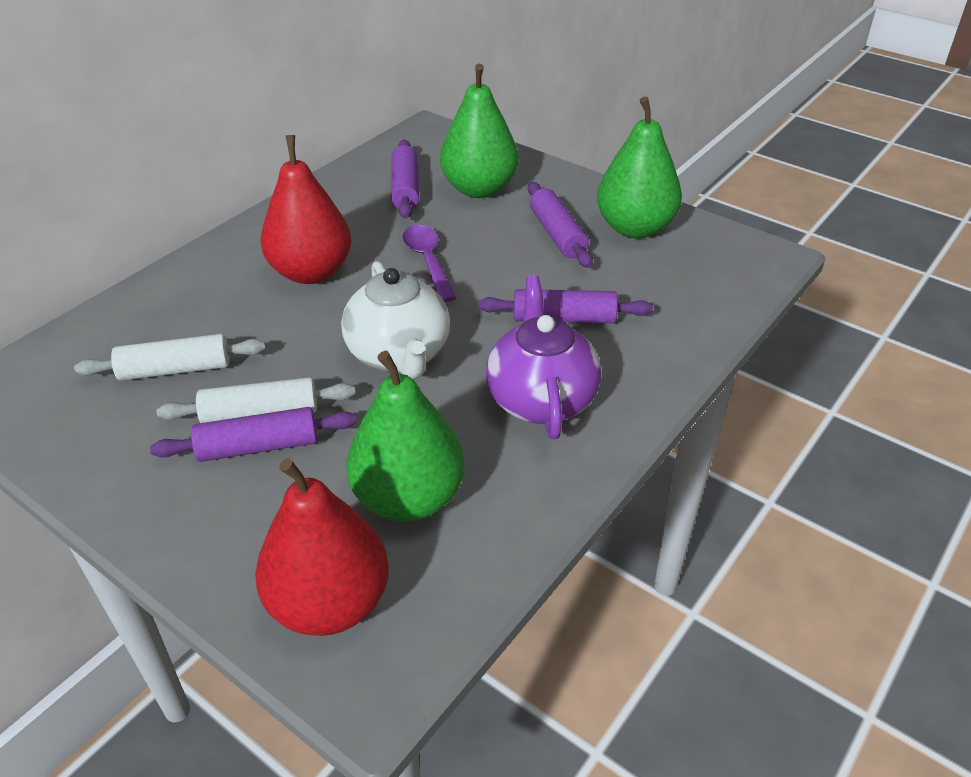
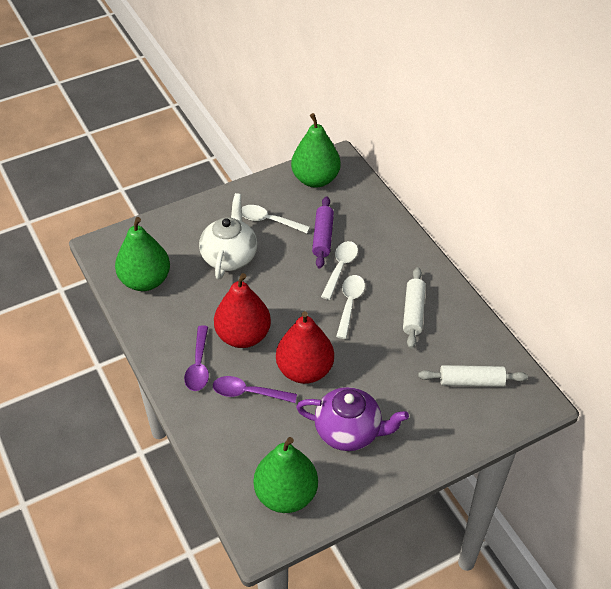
purple rolling pin: [150,407,357,462] [391,140,419,219] [478,289,653,324] [528,182,593,268] = 4 -> [312,196,334,269] = 1
purple spoon: [402,225,456,302] = 1 -> [184,325,209,391] [213,376,297,403] = 2
white spoon: none = 0 -> [242,205,310,233] [321,241,358,300] [336,275,365,339] = 3

